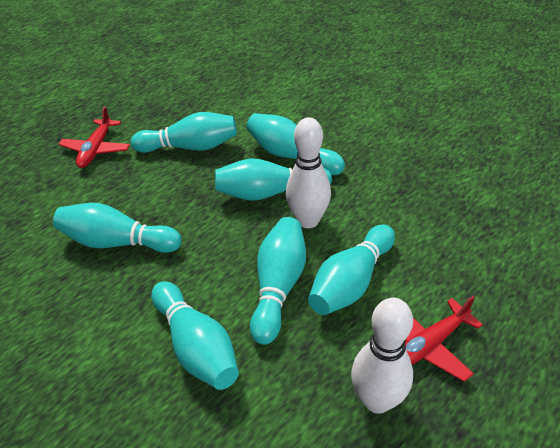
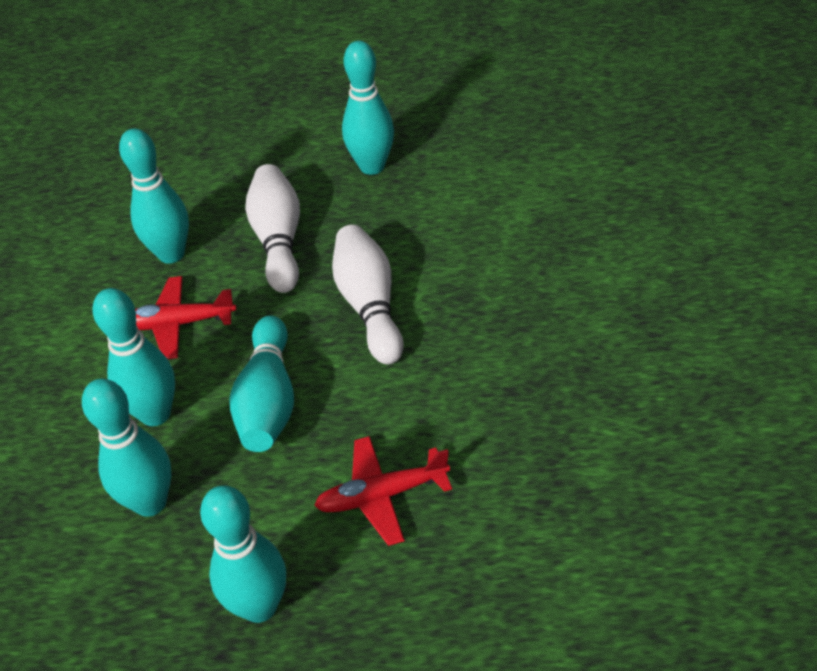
turquoise bowling pin: [53,203,182,253] [131,112,237,153] [151,281,239,390] [215,158,332,201] [246,113,345,175] [250,217,306,345] [308,225,395,315] = 7 -> [82,379,171,517] [93,288,175,426] [119,128,189,264] [200,485,286,623] [229,315,294,452] [342,41,394,175] = 6

